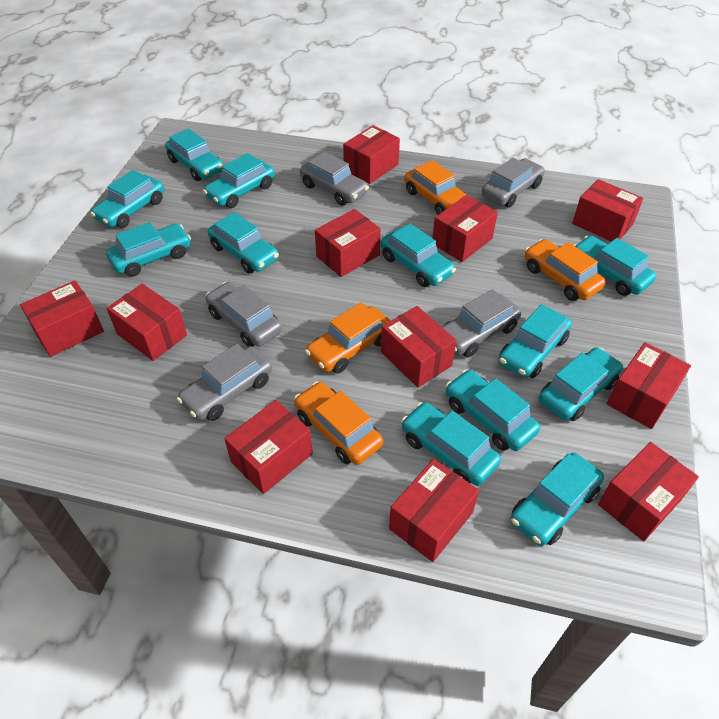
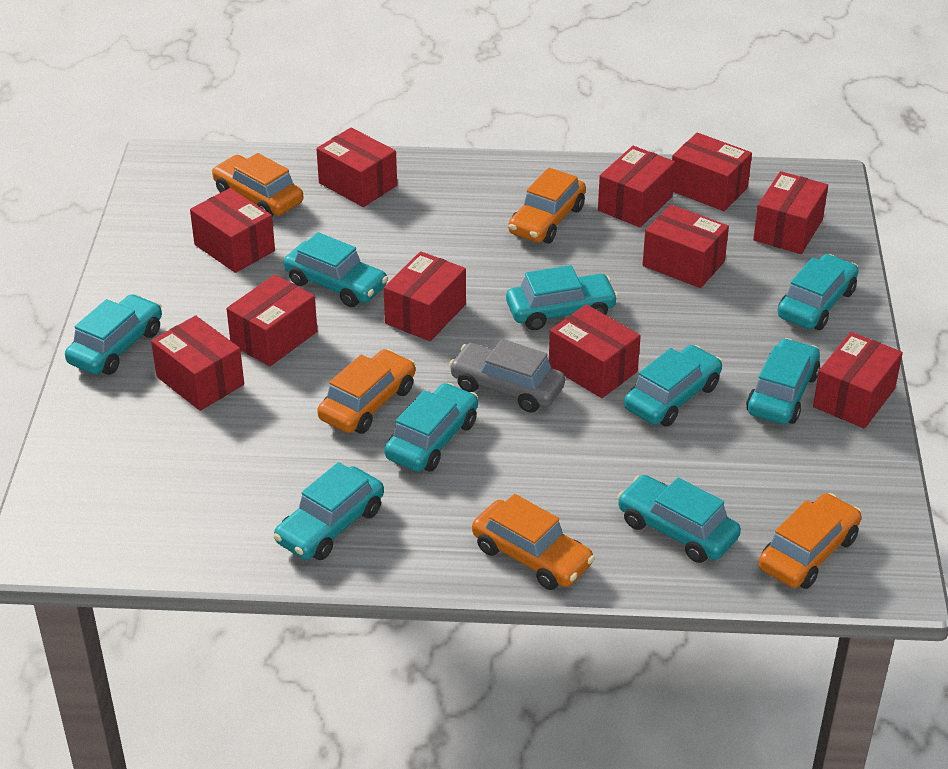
grey car: [177,344,272,421] [205,282,282,347] [300,151,369,206] [442,289,521,357] [482,157,545,208] = 5 -> [449,339,565,413] = 1
orange car: [294,381,383,465] [305,302,391,374] [404,160,467,215] [525,239,605,301] = 4 -> [212,153,303,217] [317,349,416,434] [472,494,595,590] [508,168,586,244] [758,493,861,589] = 5
turquoise car: [91,170,164,228] [106,222,191,277] [165,128,223,181] [203,153,275,208] [208,212,279,273] [380,223,456,287] [401,402,501,486] [446,370,540,451] [498,304,572,378] [510,453,604,546] [539,347,623,421] [574,236,656,296] = 12 -> [65,294,162,375] [273,462,384,560] [284,232,388,307] [384,383,478,472] [506,265,618,330] [617,475,741,563] [624,345,723,427] [746,338,820,424] [778,254,858,330] = 9

